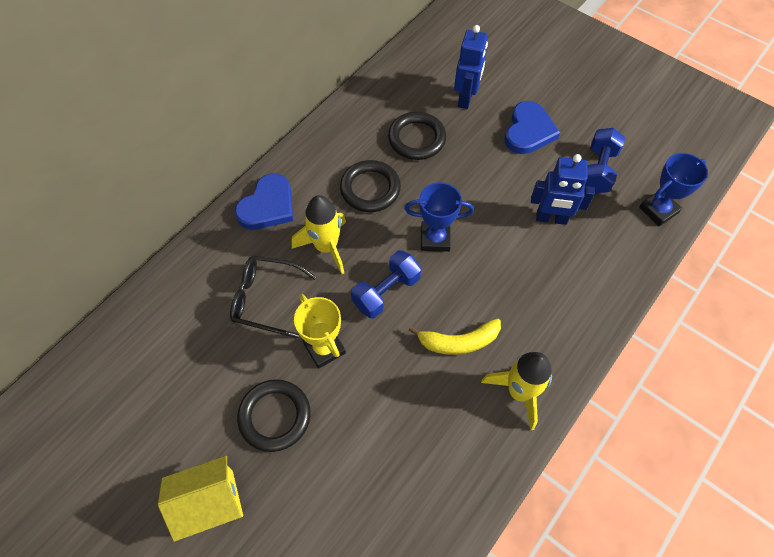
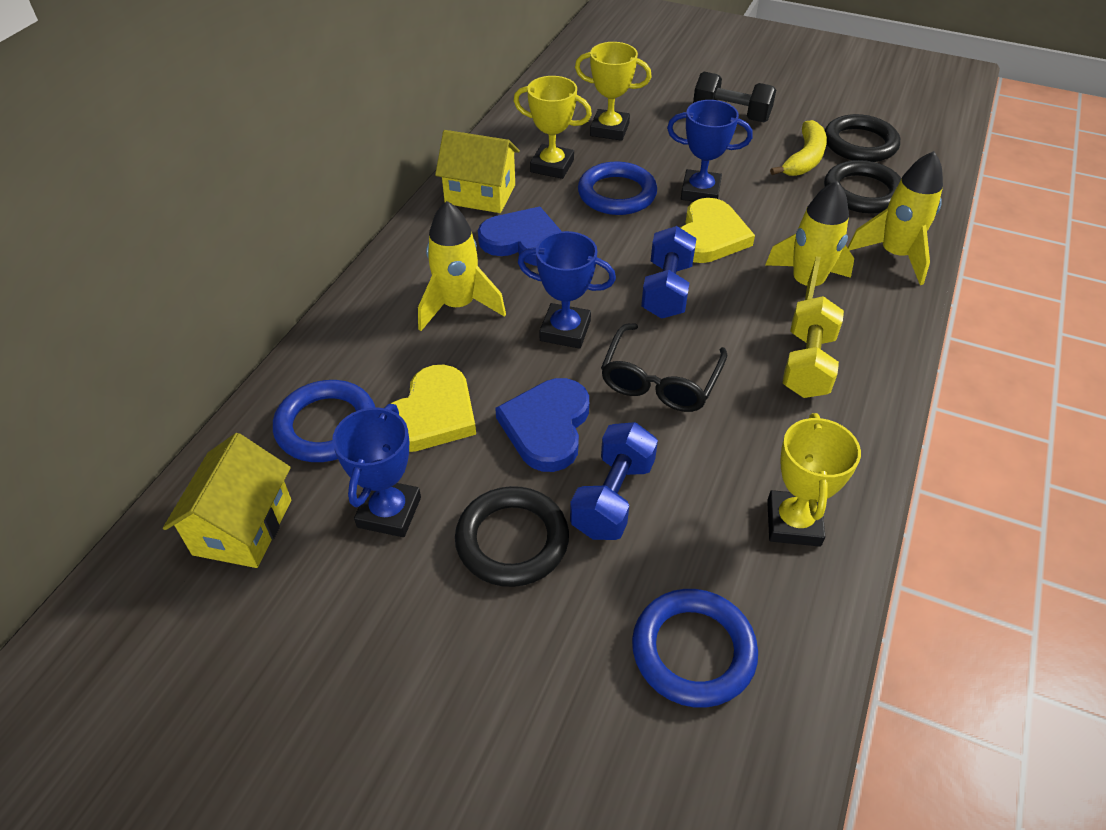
black dumbbell: none = 0 -> [693,72,776,122] = 1
blue ring: none = 0 -> [273,380,375,462] [578,161,657,215] [632,589,758,708] = 3
blue robot: [454,25,488,109] [531,154,595,225] = 2 -> none = 0
blue trophy: [405,182,474,252] [639,153,708,226] = 2 -> [332,404,421,537] [518,231,616,349] [667,100,753,201] = 3
yellow dumbbell: none = 0 -> [783,296,844,398] = 1
yellow heart: none = 0 -> [391,365,476,452] [680,198,755,263] = 2
yellow house: [158,456,243,542] = 1 -> [163,433,291,568] [435,130,520,213] = 2
yellow rocket: [292,195,346,274] [481,352,552,430] = 2 -> [418,201,506,331] [765,181,854,300] [848,151,943,285] = 3
yellow trophy: [294,294,346,369] = 1 -> [514,76,592,179] [575,42,652,141] [767,413,861,547] = 3

